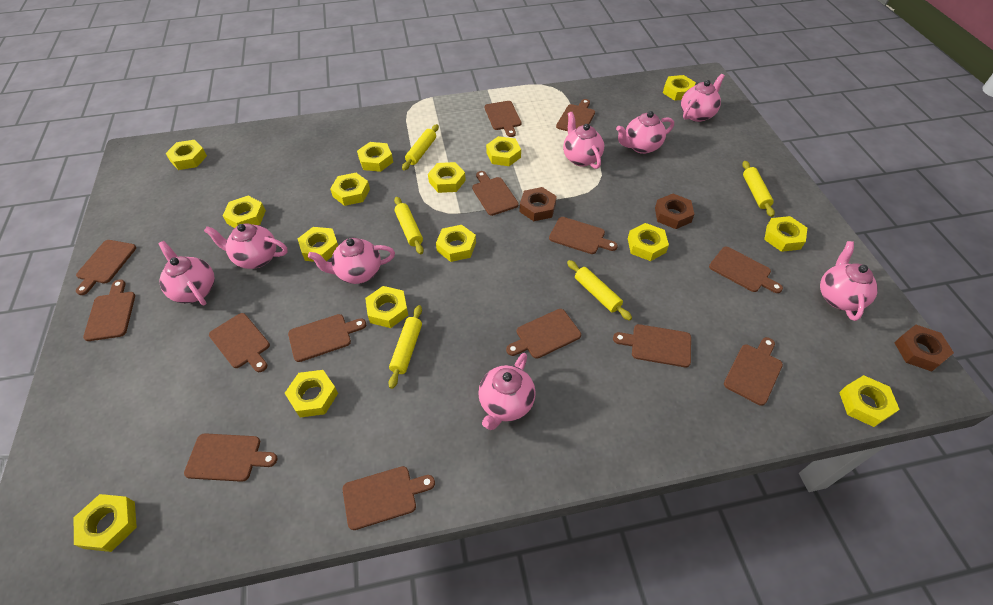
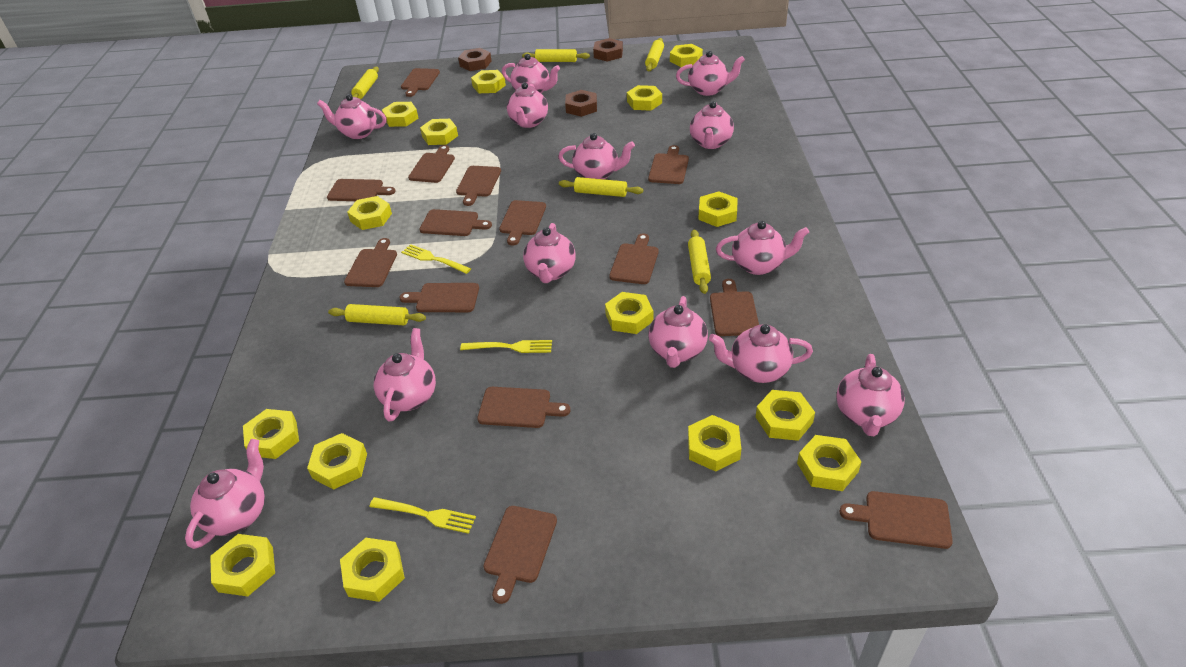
pink teapot: [158,241,215,305] [204,223,288,269] [308,238,395,284] [478,353,536,430] [563,112,604,169] [616,111,674,154] [681,74,725,122] [820,241,878,321] = 8 -> [185,439,265,549] [317,94,387,139] [374,328,436,422] [502,54,560,93] [507,82,548,128] [523,223,576,283] [558,133,635,180] [649,296,708,368] [676,51,745,96] [690,101,734,149] [709,324,813,383] [716,221,809,275] [836,354,905,436] = 13
yellow fork: none = 0 -> [369,497,476,534] [401,244,471,274] [460,340,552,353] = 3
yellow rolling pin: [388,305,422,389] [394,197,424,254] [402,124,439,171] [567,260,632,321] [742,161,775,217] = 5 -> [328,304,426,325] [351,67,379,99] [522,49,590,62] [559,177,643,197] [645,38,664,71] [688,230,711,294] = 6

